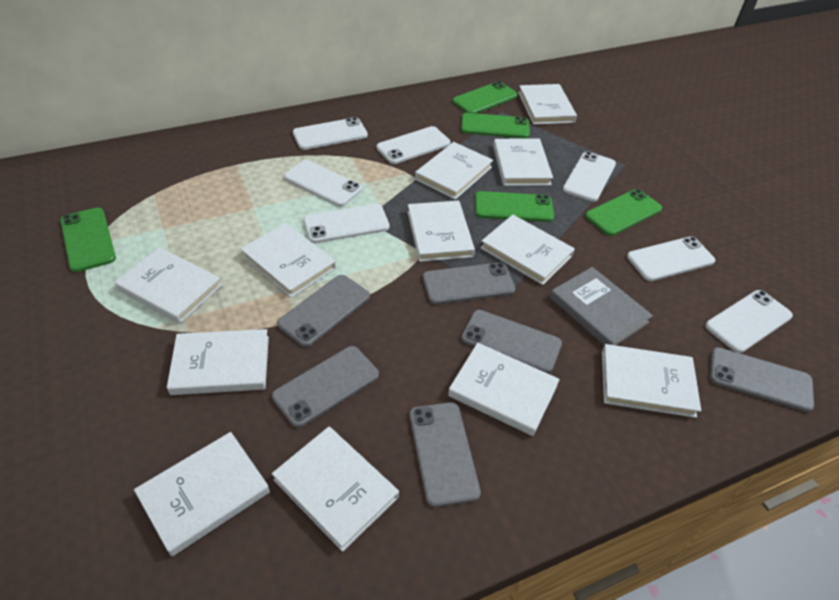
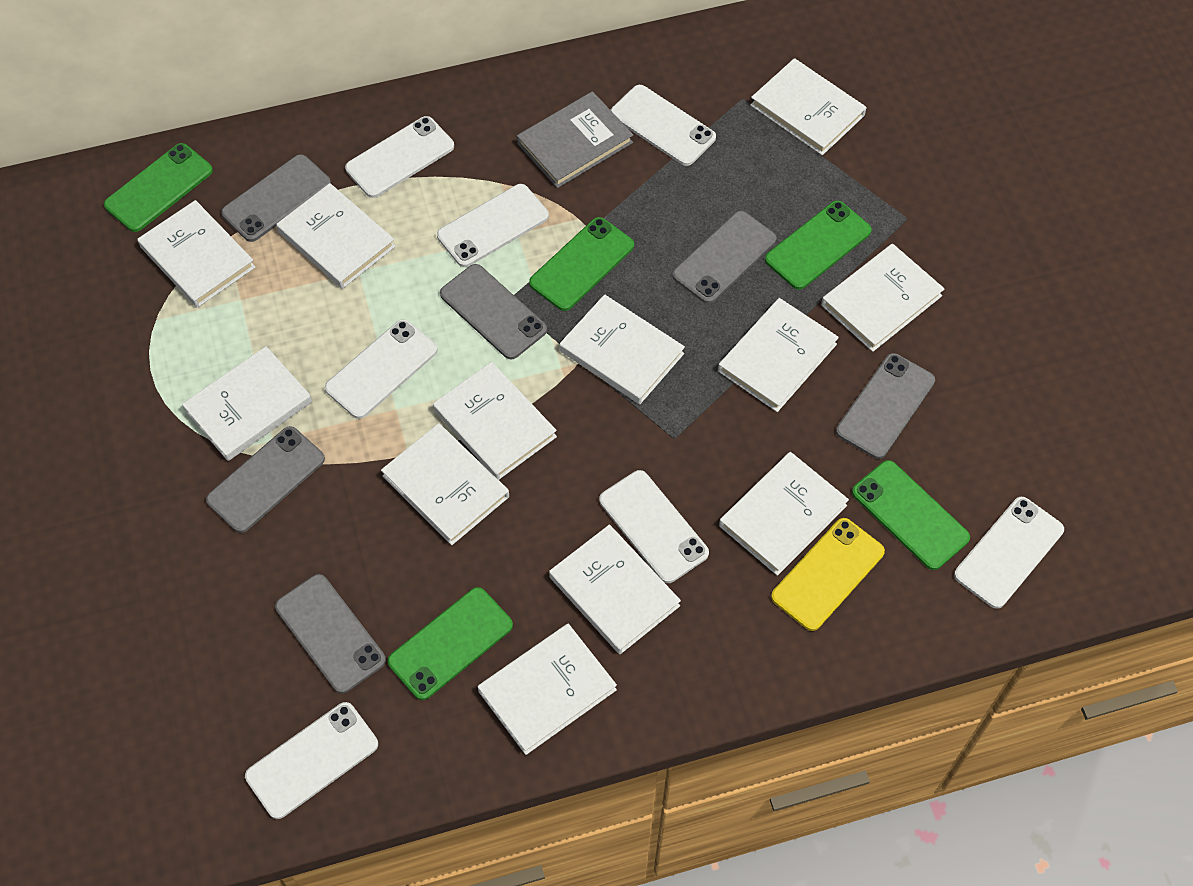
yellow phone: none = 0 -> [771,518,885,631] = 1

